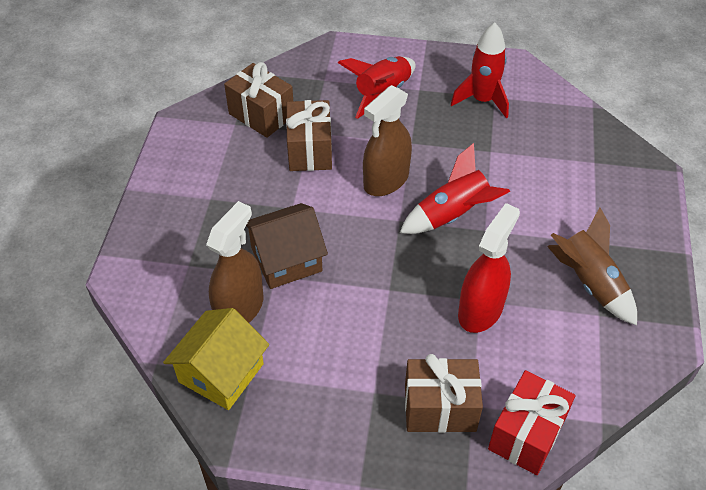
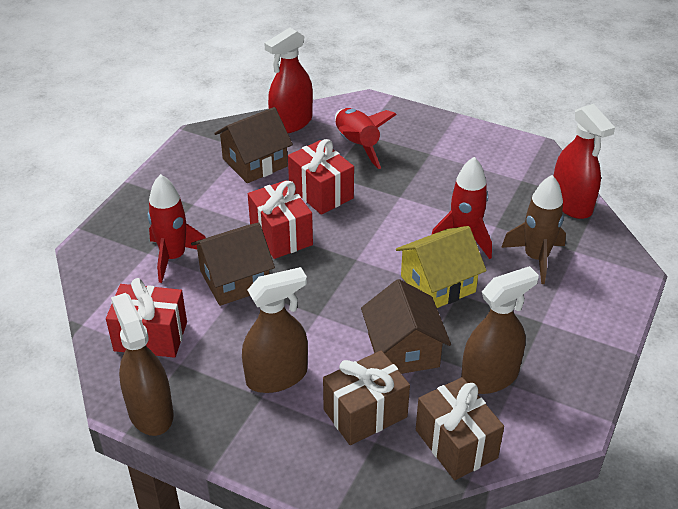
brown gift: [224,62,293,138] [286,100,332,171] [405,354,483,433] = 3 -> [323,350,410,445] [416,377,504,480] = 2
brown house: [246,203,328,289] = 1 -> [191,223,275,306] [214,107,293,183] [361,279,451,374] = 3
brown spray bottle: [206,201,263,323] [363,85,412,196] = 2 -> [111,293,174,436] [242,267,308,393] [461,266,539,394] = 3
red gift: [488,370,575,475] = 1 -> [106,278,187,358] [248,180,313,259] [288,139,354,215] = 3
red spray bottle: [458,203,520,333] = 1 -> [264,27,313,133] [553,104,615,219] = 2

